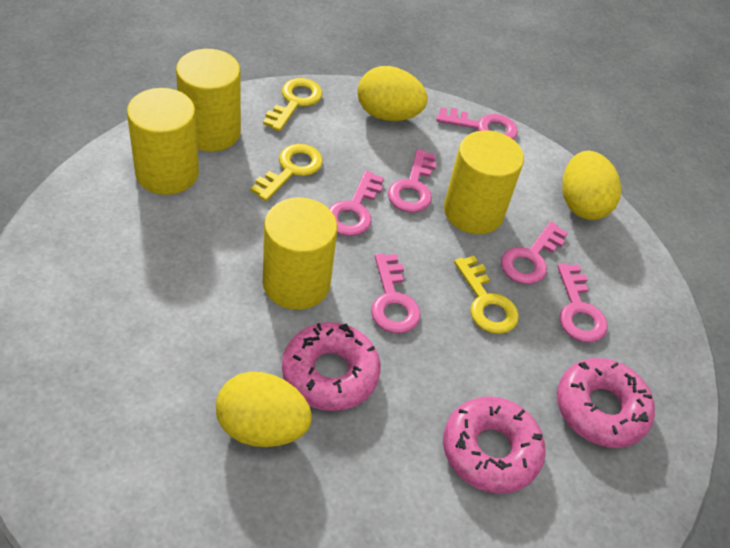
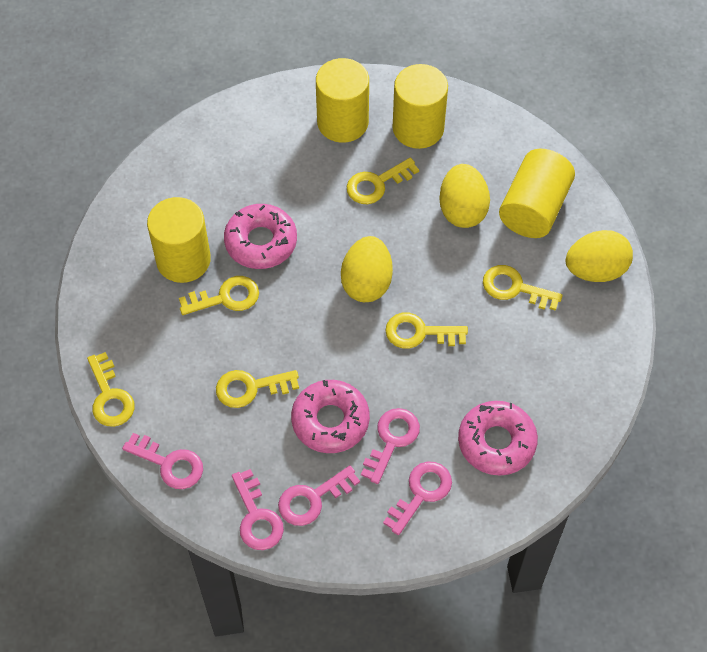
pink key: [329,171,384,236] [371,254,421,333] [388,149,436,213] [436,107,518,139] [501,222,568,284] [557,263,607,343] = 6 -> [122,433,203,489] [232,469,284,550] [278,465,360,526] [361,408,420,484] [383,461,452,535] = 5
yellow key: [251,144,323,201] [263,78,322,132] [454,256,519,334] = 3 -> [87,352,135,427] [179,276,259,315] [216,370,299,408] [346,157,419,204] [385,313,468,349] [483,265,563,311] = 6

